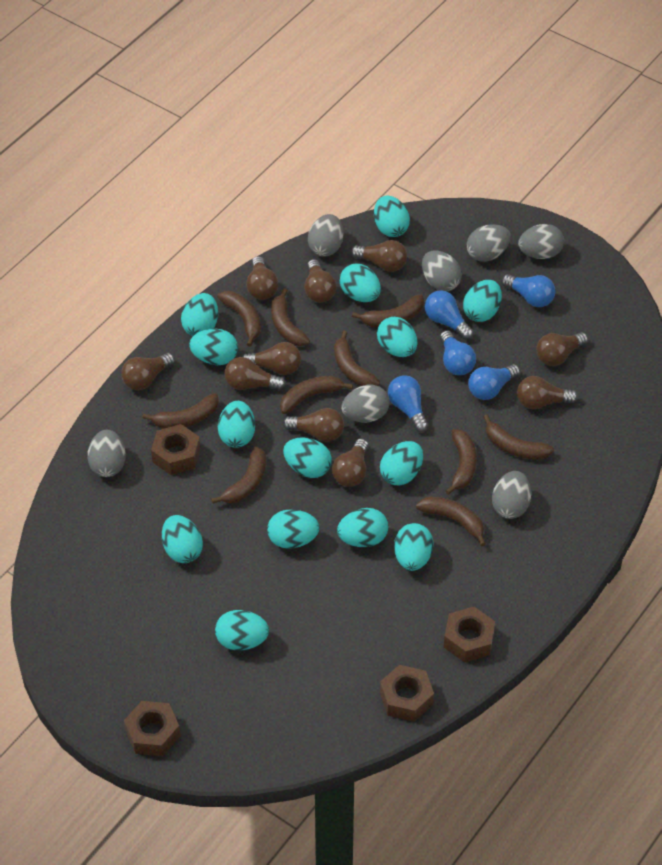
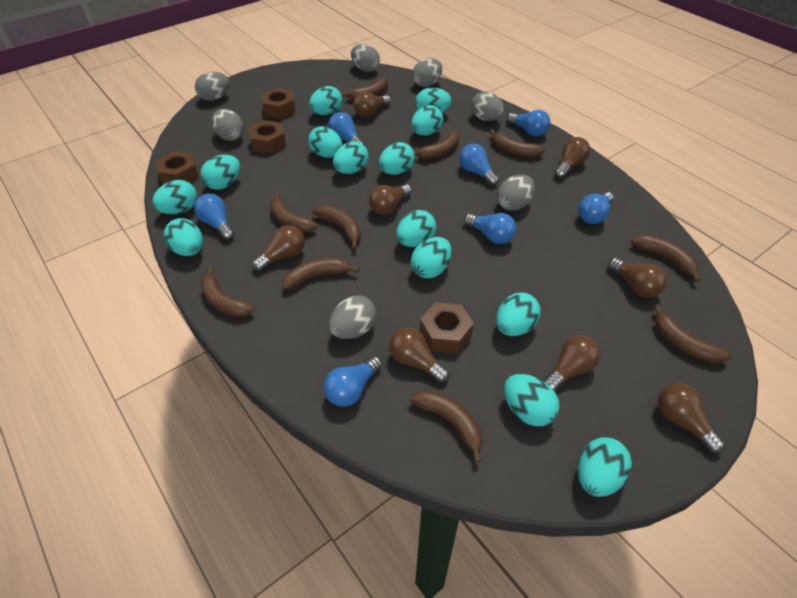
blue light bulb: [388,375,428,432] [425,290,474,340] [440,330,476,375] [468,364,520,400] [501,274,556,307] = 5 -> [194,193,235,240] [324,356,382,407] [328,112,365,146] [459,144,499,186] [464,213,516,244] [507,110,550,136] [578,192,614,224] = 7
brown light bulb: [121,353,175,390] [224,357,286,390] [242,342,301,375] [246,256,278,300] [283,408,344,442] [304,259,337,303] [332,438,368,487] [351,240,407,272] [517,376,578,409] [536,332,588,366] = 10 -> [252,225,305,271] [353,91,391,117] [369,184,412,215] [389,327,449,383] [543,335,601,392] [555,137,590,178] [608,257,667,298] [658,383,725,453] = 8

